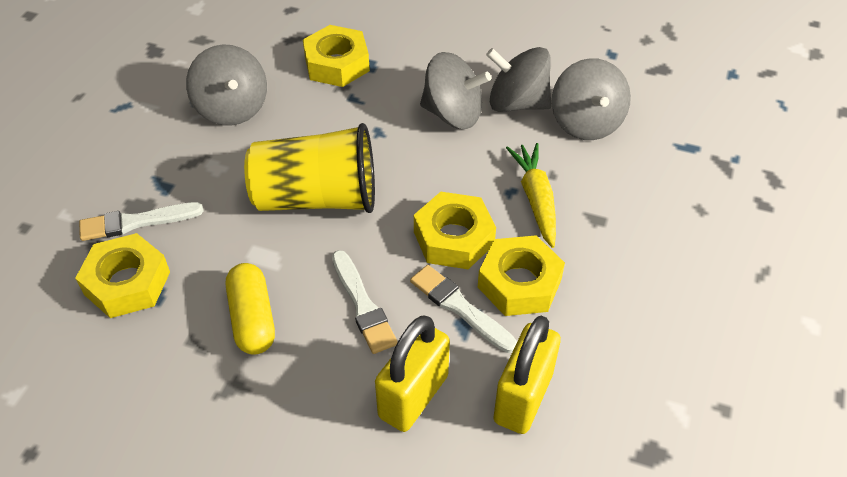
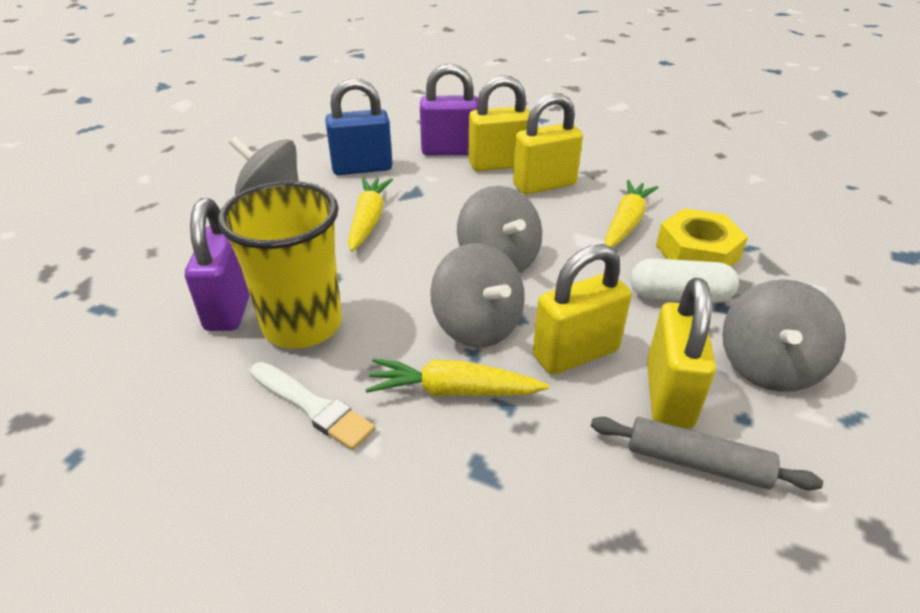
blue padlock: none = 0 -> [325,78,393,175] = 1
grey rolling pin: none = 0 -> [591,417,823,490] = 1
purple padlock: none = 0 -> [185,198,250,331] [420,63,478,155] = 2
white brush: [79,202,204,241] [332,250,398,354] [410,265,517,353] = 3 -> [250,362,375,450] = 1
white capsule: none = 0 -> [630,258,739,303] = 1
yellow capsule: [226,263,275,355] = 1 -> none = 0
yellow carrot: [506,143,556,248] = 1 -> [348,177,393,252] [365,358,549,396] [605,180,658,247] = 3
yellow nut: [75,233,170,318] [303,25,370,87] [414,192,496,269] [478,235,565,316] = 4 -> [656,208,748,267] = 1
yellow padlock: [375,316,450,432] [493,316,561,434] = 2 -> [468,75,530,171] [513,93,583,194] [533,244,632,375] [647,278,716,428] = 4

